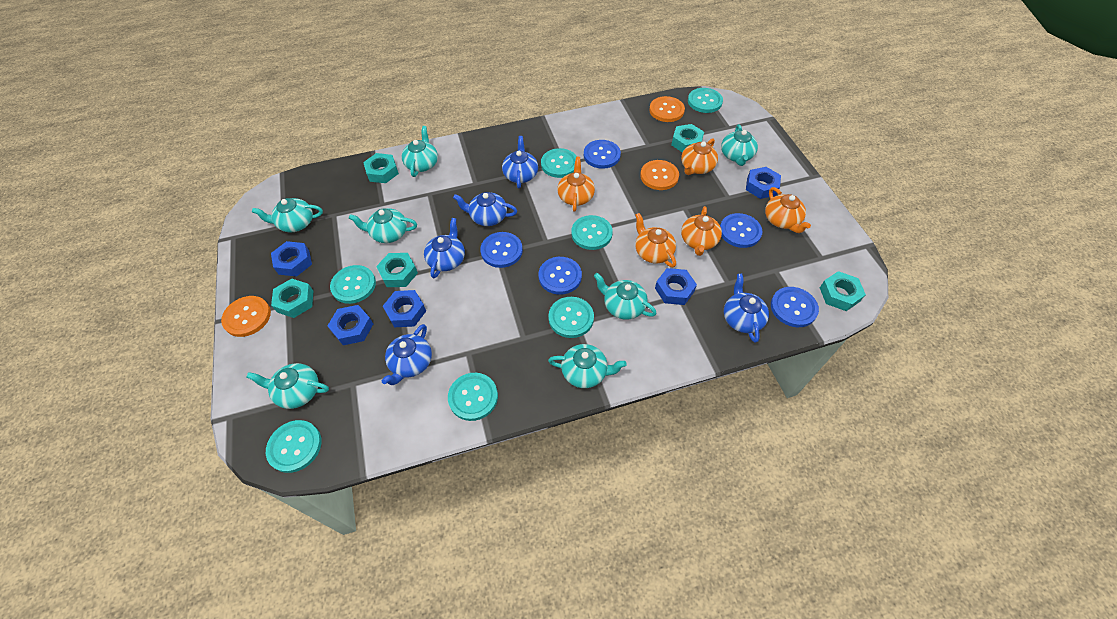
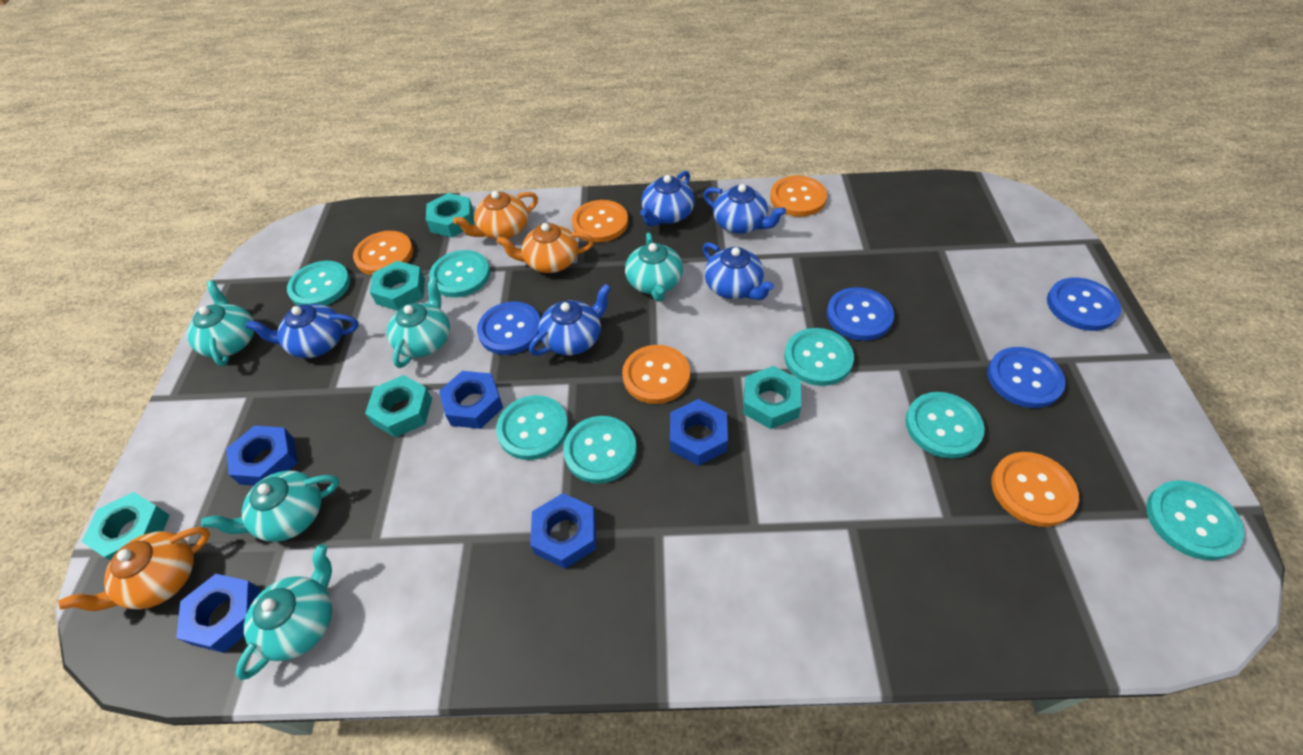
blue button: [480,232,523,268] [538,257,582,295] [584,140,621,169] [720,213,762,248] [771,287,819,327] = 5 -> [477,301,540,355] [827,287,894,341] [987,347,1066,408] [1047,278,1121,331] = 4
orange button: [221,296,271,337] [640,160,679,190] [649,96,685,122] = 3 -> [353,231,413,275] [572,200,628,242] [622,345,690,404] [770,176,827,217] [991,452,1079,527] = 5
orange teapot: [557,157,595,212] [635,213,676,268] [681,138,718,175] [681,206,722,256] [765,187,811,233] = 5 -> [58,527,210,611] [453,191,538,239] [497,223,594,273] = 3
turquoise teapot: [246,363,329,409] [252,198,323,232] [349,208,417,243] [402,126,438,177] [548,344,627,388] [594,273,657,320] [721,124,758,166] = 7 -> [187,280,254,367] [201,471,339,542] [236,544,332,680] [387,277,450,368] [625,233,683,302] = 5

